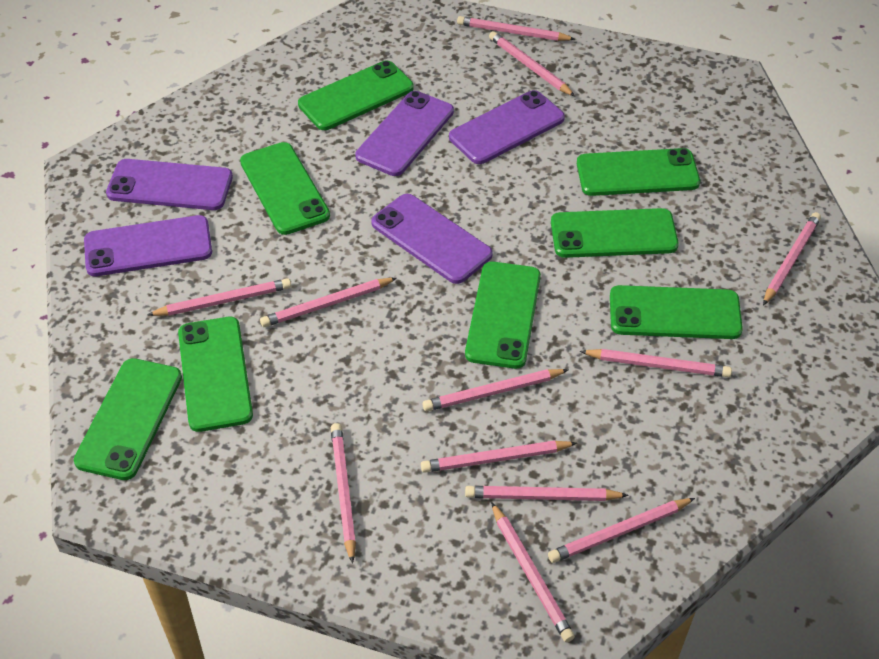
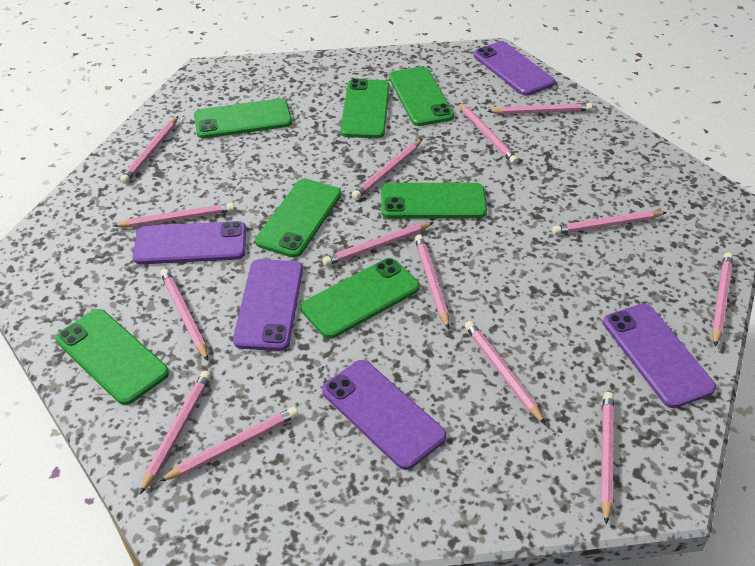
green phone: [74,358,182,480] [178,317,253,432] [240,142,330,235] [298,60,414,130] [465,262,541,369] [551,208,679,258] [577,148,700,196] [610,285,743,339] = 8 -> [56,309,169,405] [194,98,292,139] [255,179,341,258] [301,258,420,339] [340,79,390,138] [381,183,487,218] [389,67,454,126] = 7
pink pencil: [147,278,291,316] [260,278,397,327] [331,423,356,564] [421,440,577,473] [423,369,569,411] [457,16,576,41] [465,486,629,501] [489,31,575,96] [491,502,575,642] [548,498,695,563] [580,349,732,377] [763,212,821,306] = 12 -> [113,203,235,228] [120,116,178,184] [140,371,211,494] [159,407,298,482] [160,269,208,361] [322,222,434,266] [352,139,423,200] [415,235,449,329] [458,102,518,164] [465,321,546,425] [487,103,592,114] [552,211,667,235] [601,392,614,525] [712,253,733,347] = 14

